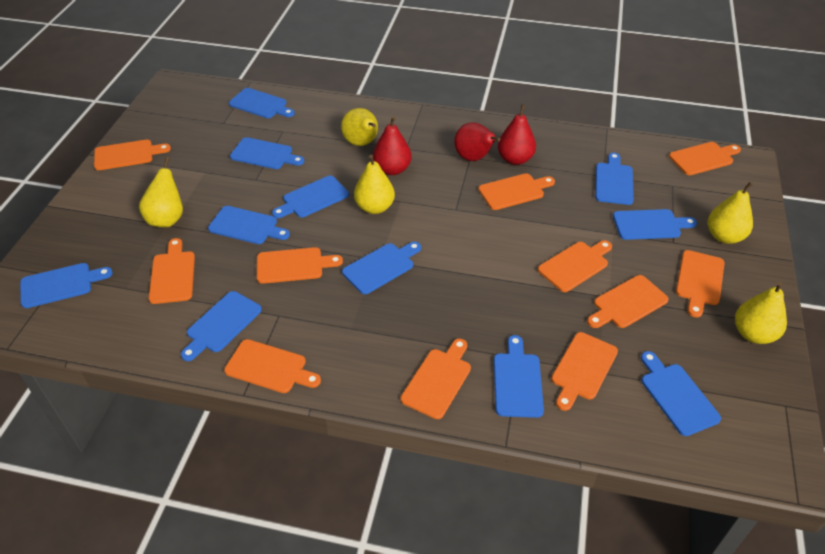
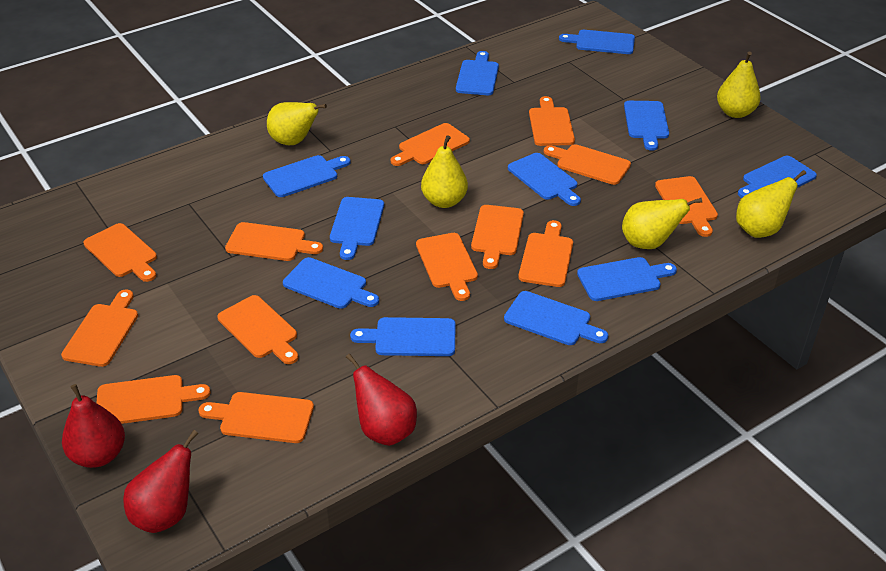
orange cutting board: [94,140,171,170] [149,238,195,304] [224,339,321,393] [257,247,343,284] [400,338,471,419] [478,173,555,210] [538,240,612,292] [551,332,618,411] [587,275,669,328] [669,142,741,175] [676,250,725,317] = 11 -> [61,290,138,367] [83,223,157,282] [97,375,211,424] [198,392,314,443] [217,295,298,364] [225,222,323,261] [391,123,470,166] [416,233,478,301] [471,205,524,269] [518,220,573,287] [529,96,575,146] [544,144,631,185] [655,176,718,237] = 13

